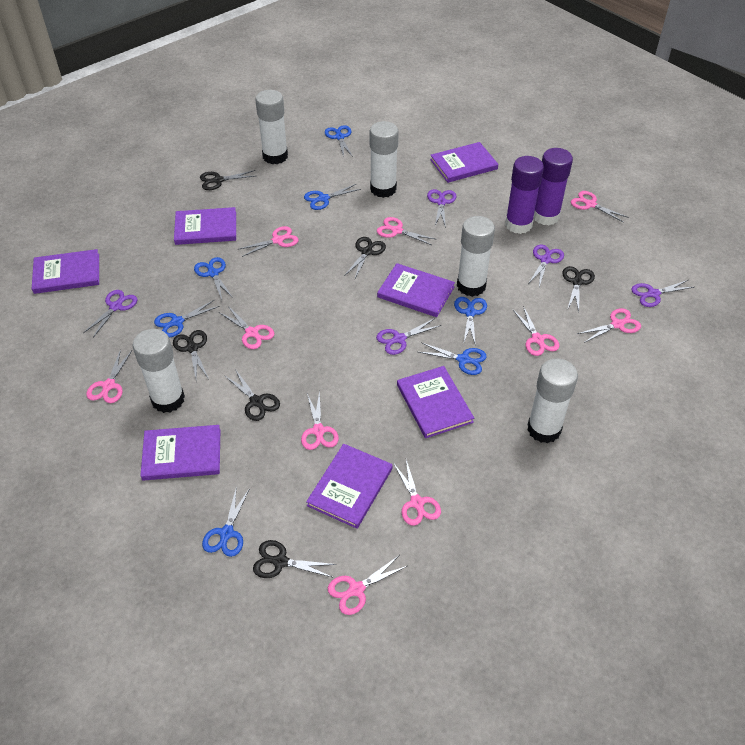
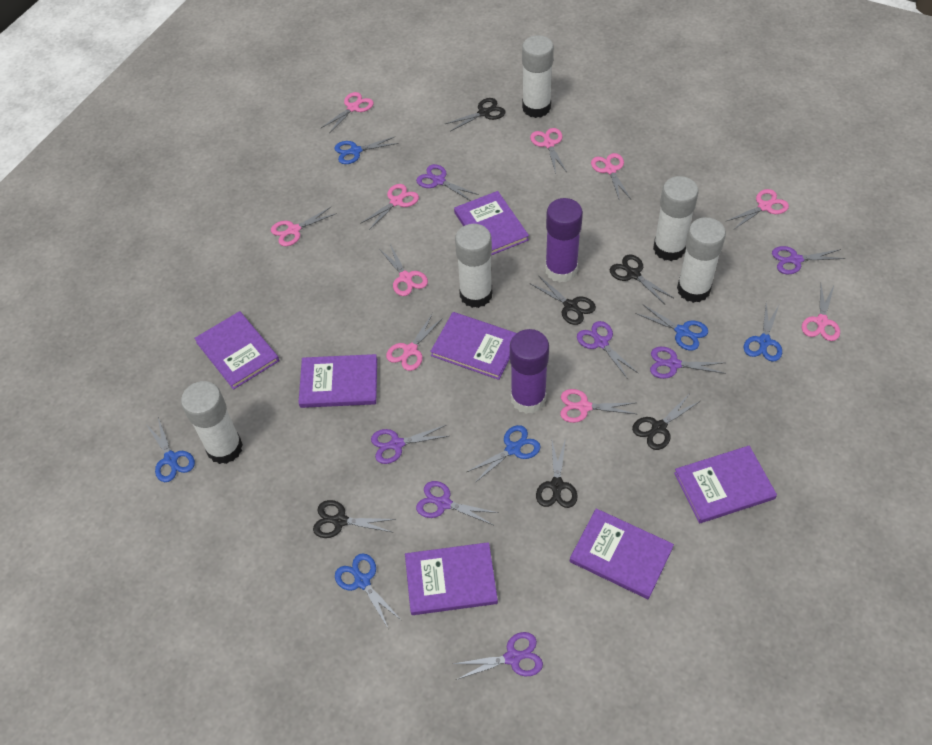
blue scissors: [154,300,220,338] [194,257,233,300] [202,486,250,557] [304,184,361,210] [325,125,353,158] [419,343,487,375] [454,297,487,346] = 7 -> [146,417,195,482] [334,136,399,164] [335,553,402,628] [467,425,541,483] [635,304,708,351] [743,303,782,362] = 6
purple scissors: [83,290,137,338] [376,318,441,355] [427,189,456,228] [528,245,564,287] [631,280,694,307] = 5 -> [371,425,449,464] [416,164,479,201] [416,481,499,525] [453,632,543,680] [577,321,638,379] [650,347,726,379] [772,246,845,274] = 7

